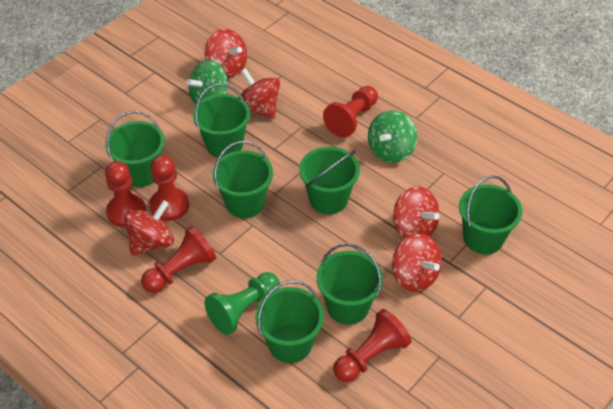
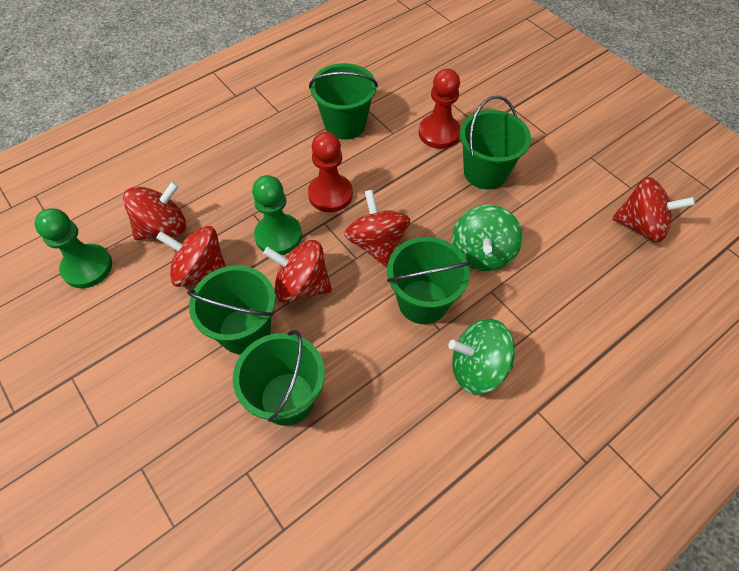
green bucket: [105,111,165,187] [193,83,250,158] [212,141,273,218] [255,280,324,363] [299,147,360,214] [316,243,383,325] [459,175,522,254] = 7 -> [187,265,275,354] [233,330,325,426] [309,63,378,140] [387,237,471,324] [460,96,531,189] = 5
green pawn: [204,272,280,335] = 1 -> [34,208,112,288] [252,175,302,255] = 2
red pawn: [105,161,146,228] [141,226,216,293] [150,155,189,221] [323,86,378,138] [333,309,411,382] = 5 -> [308,132,353,212] [419,69,461,149] = 2

